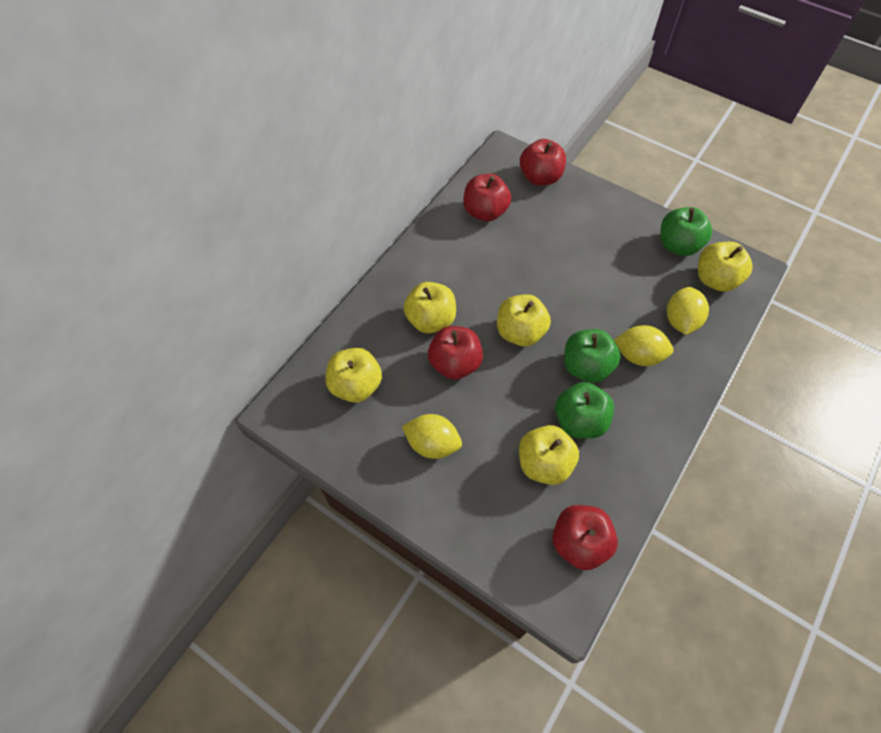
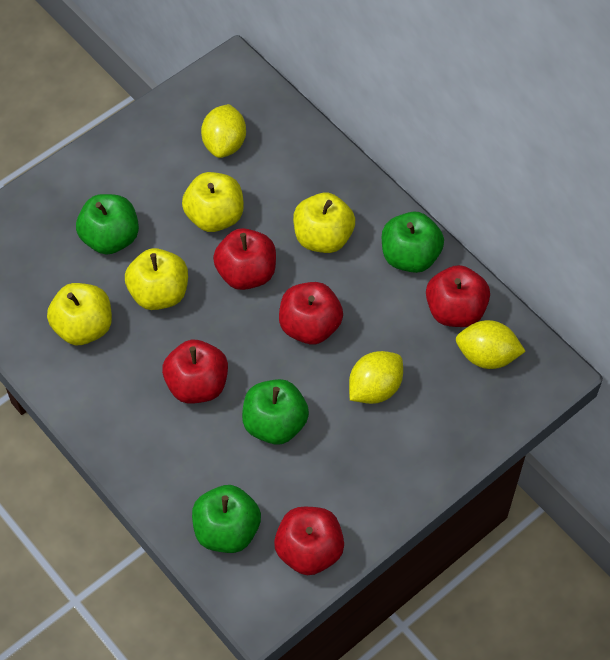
green apple: [555,382,614,438] [564,329,620,383] [660,207,712,256] = 3 -> [76,194,139,255] [192,485,261,553] [242,379,309,445] [382,211,444,273] = 4
red apple: [428,326,483,380] [463,174,511,222] [520,139,566,186] [552,505,618,570] = 4 -> [162,340,228,404] [213,228,276,290] [274,507,344,575] [279,282,343,344] [426,265,490,327] = 5
yellow apple: [326,348,382,403] [403,282,456,333] [497,294,551,346] [519,425,579,485] [698,242,753,292] = 5 -> [47,283,112,345] [125,248,188,310] [182,172,244,232] [293,193,355,253] = 4

